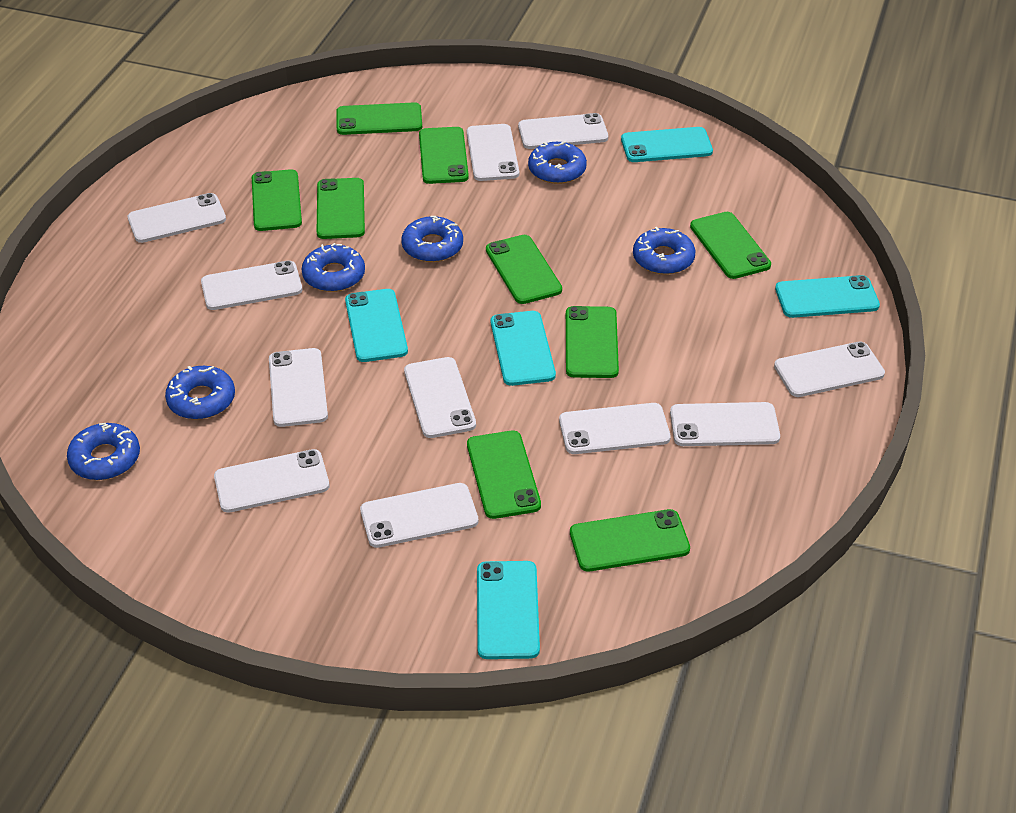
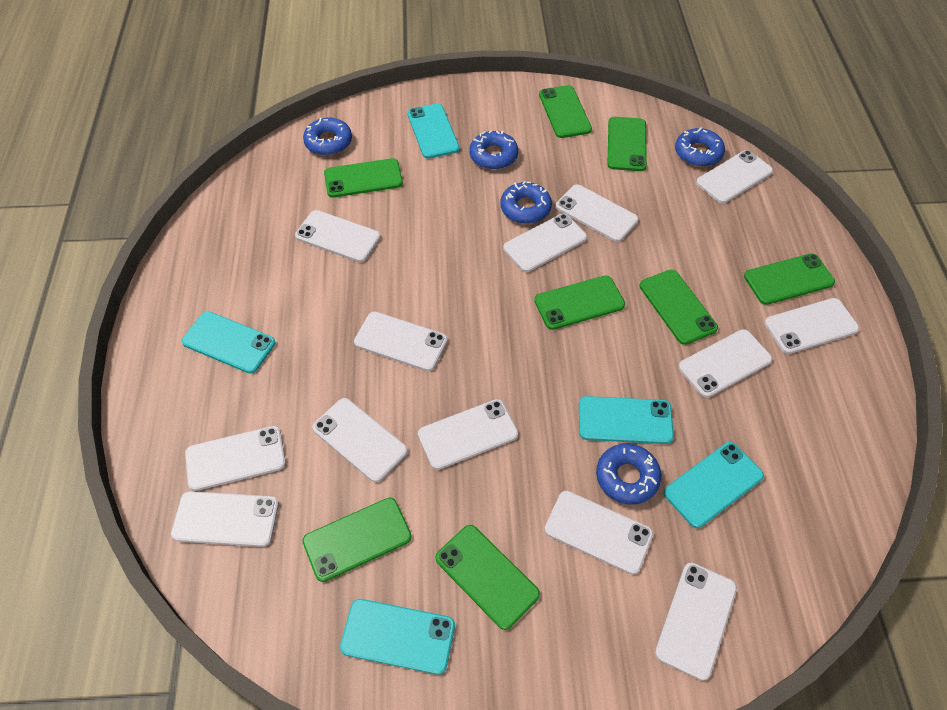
blue donut: [67,423,140,480] [165,366,235,419] [301,243,365,292] [401,216,463,262] [528,141,587,184] [633,227,696,275] = 6 -> [303,118,352,155] [469,130,518,170] [500,181,552,224] [596,443,661,505] [675,128,725,167] = 5
green phone: [252,169,302,231] [317,178,365,239] [336,102,422,135] [419,127,469,184] [467,431,541,519] [486,235,562,304] [566,306,619,378] [570,509,690,572] [690,212,771,279] = 9 -> [302,498,412,582] [324,158,403,198] [435,525,540,630] [534,275,625,330] [539,85,592,138] [608,117,647,171] [640,270,718,345] [744,253,835,305] = 8
white phone: [128,193,226,243] [201,260,302,310] [214,449,330,513] [269,348,328,427] [360,483,478,548] [404,357,476,438] [467,124,519,181] [518,113,608,149] [559,403,671,454] [670,402,780,446] [774,342,885,397] = 11 -> [171,491,279,547] [185,426,286,491] [295,210,381,262] [313,398,408,482] [354,311,448,371] [418,399,518,470] [503,214,587,272] [544,491,653,575] [556,184,639,242] [655,562,737,681] [678,329,772,398] [696,150,773,204] [764,298,859,354] = 13

